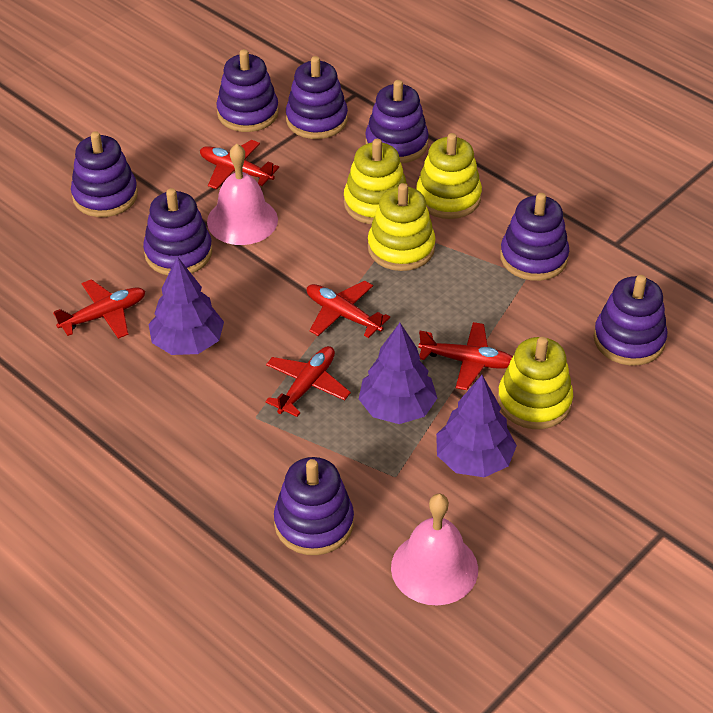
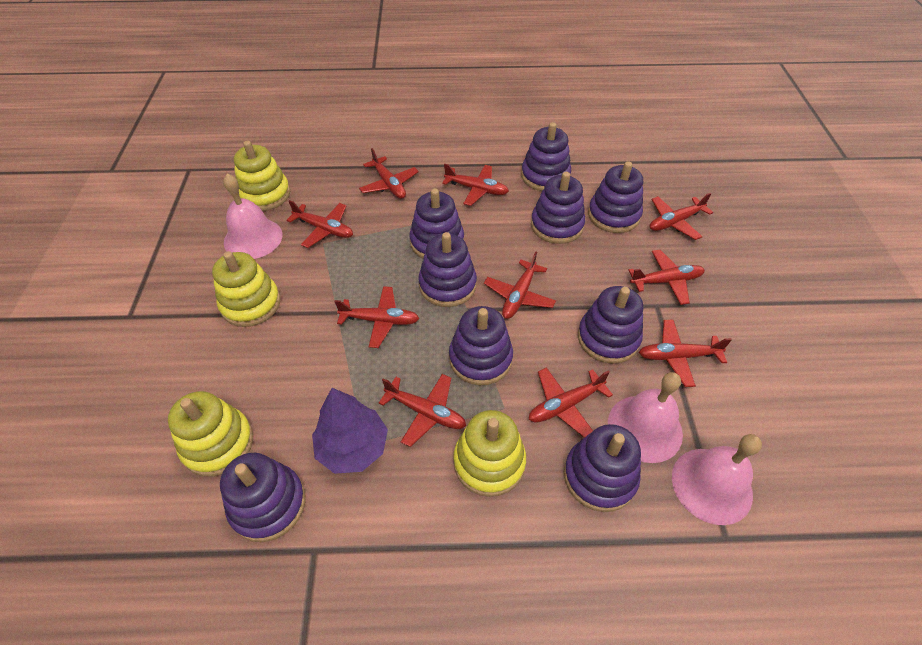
pink bell: [207,144,278,245] [391,494,478,605] = 2 -> [223,174,283,259] [608,372,683,463] [672,434,762,525] = 3
purple stacking toy: [71,131,138,217] [143,188,212,275] [216,49,279,132] [274,457,354,555] [286,56,348,139] [365,80,429,163] [500,193,569,281] [594,275,667,366] = 8 -> [220,453,306,542] [409,189,464,259] [418,232,477,307] [449,306,513,385] [521,122,571,191] [531,172,585,244] [564,424,641,512] [578,286,643,364] [588,161,643,233] = 9
purple tree: [149,256,224,355] [359,323,437,424] [436,375,517,477] = 3 -> [312,388,388,474] = 1
red plane: [53,279,145,339] [200,140,279,189] [265,346,351,417] [307,281,390,338] [418,322,513,390] = 5 -> [286,200,353,248] [334,286,420,348] [359,148,419,199] [379,374,466,447] [442,164,509,206] [484,251,556,319] [529,367,613,438] [628,250,705,305] [639,320,732,387] [650,193,713,240] = 10

